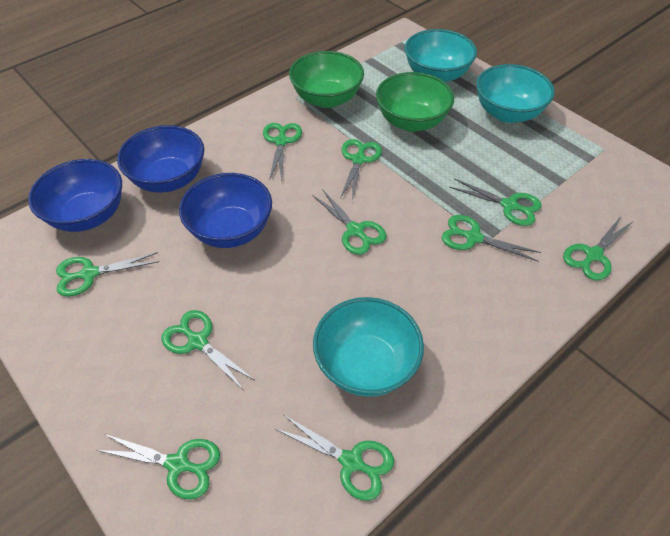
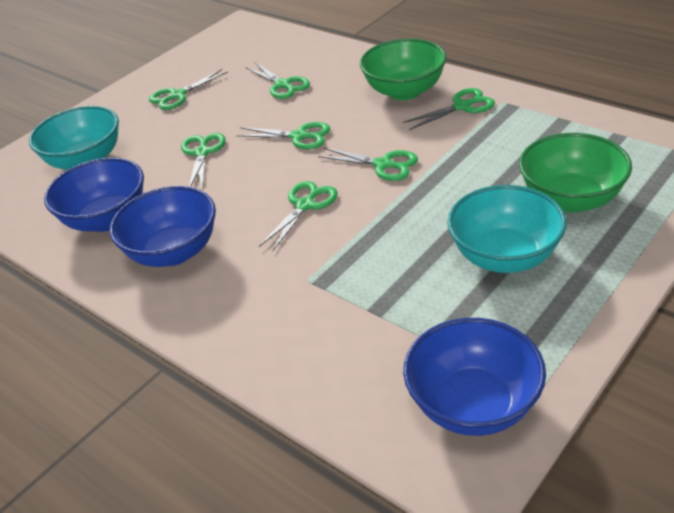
green scissors: [56,252,159,297] [96,434,220,500] [161,310,256,389] [263,123,302,181] [275,415,394,501] [312,189,386,255] [340,139,382,201] [442,215,541,262] [449,178,542,226] [563,216,633,280] = 10 -> [149,69,228,110] [181,133,226,189] [236,122,330,149] [246,62,310,99] [259,181,338,252] [318,148,418,181] [403,88,495,130] = 7
turquoise bowl: [313,297,424,397] [405,29,477,82] [476,64,555,123] = 3 -> [29,106,119,170] [447,185,567,273] = 2

